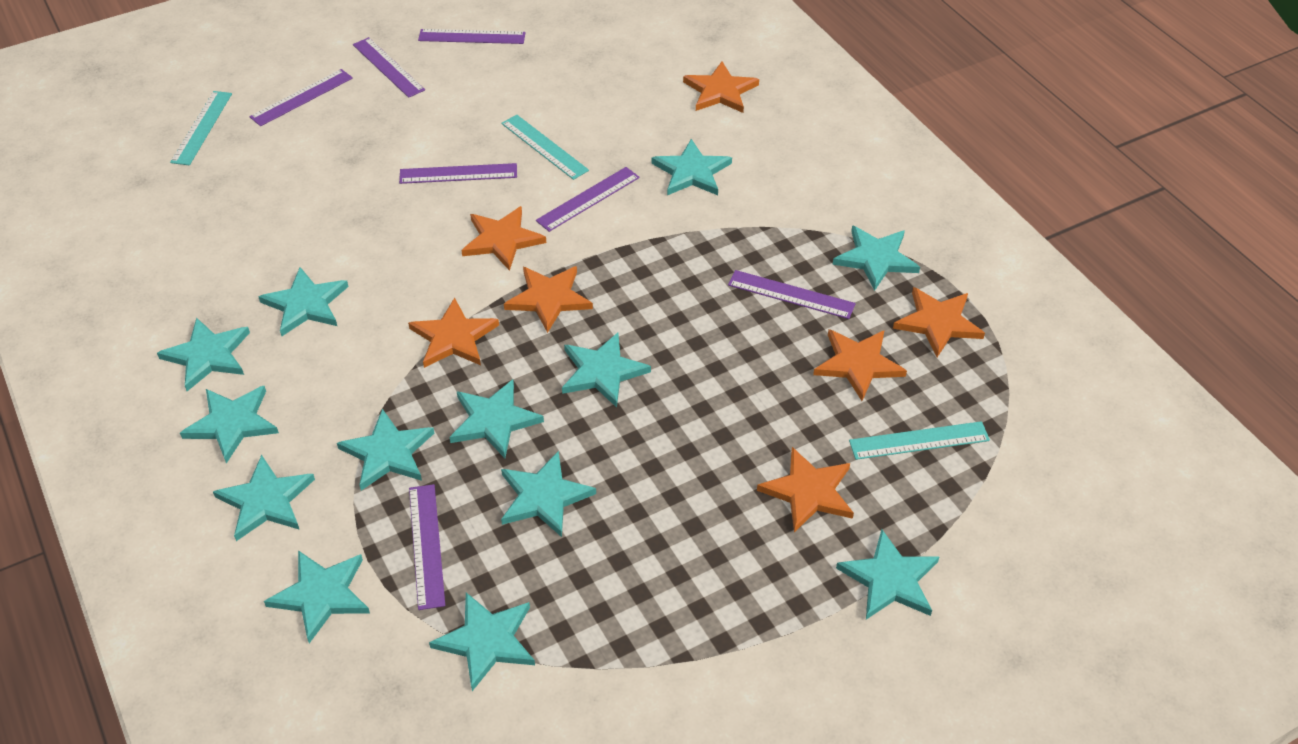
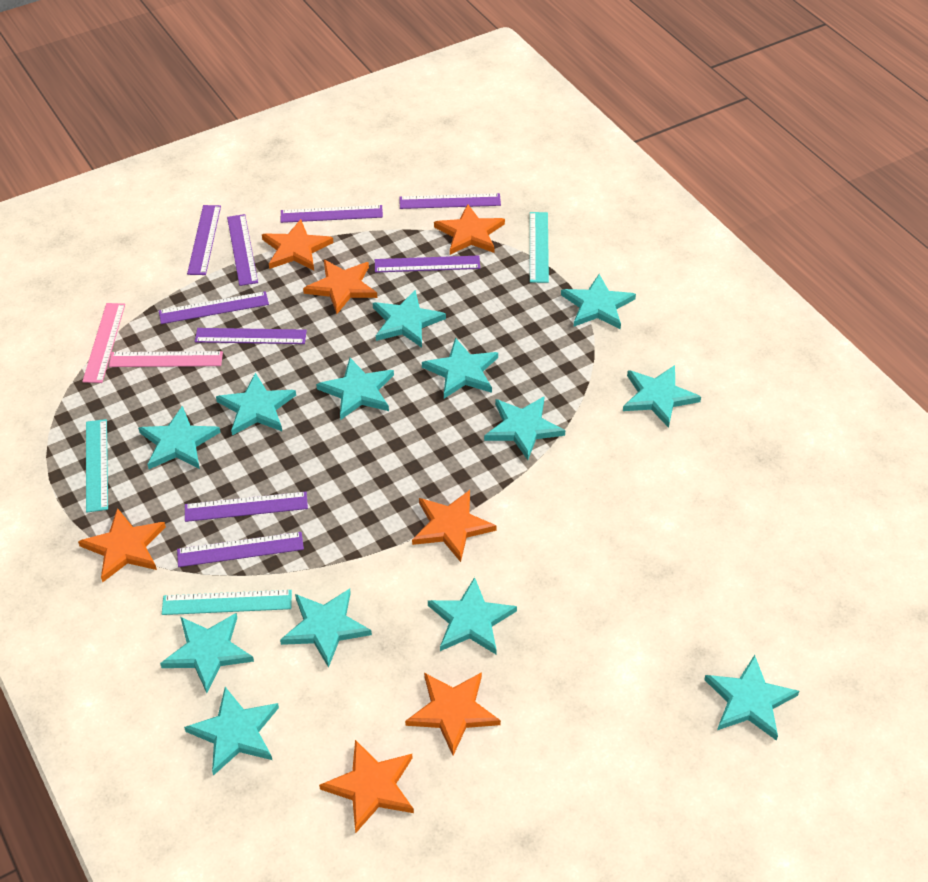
pink ruler: none = 0 -> [82,303,125,383] [109,351,223,367] = 2
purple ruler: [249,69,353,126] [353,37,425,98] [399,163,517,184] [409,484,445,610] [418,29,526,44] [536,167,640,232] [728,270,856,319] = 7 -> [159,291,269,324] [177,532,304,567] [185,492,308,522] [187,205,221,275] [195,328,307,344] [227,214,258,286] [281,205,383,223] [375,256,480,273] [399,193,501,209] = 9

